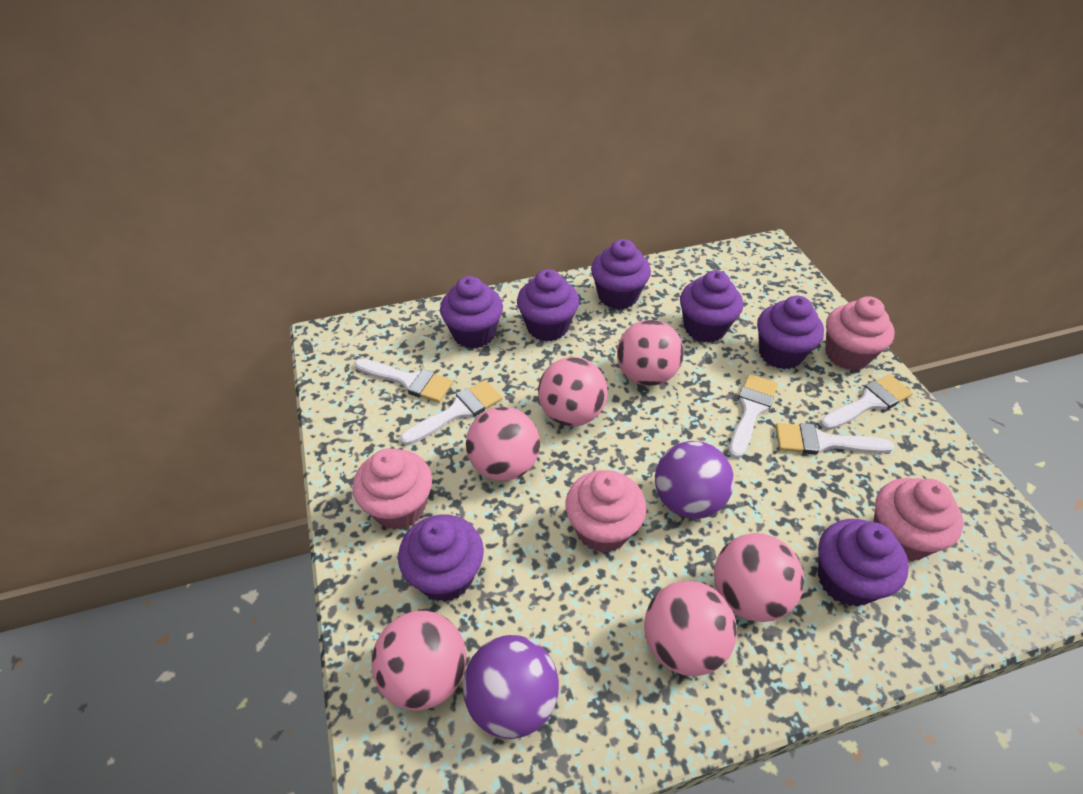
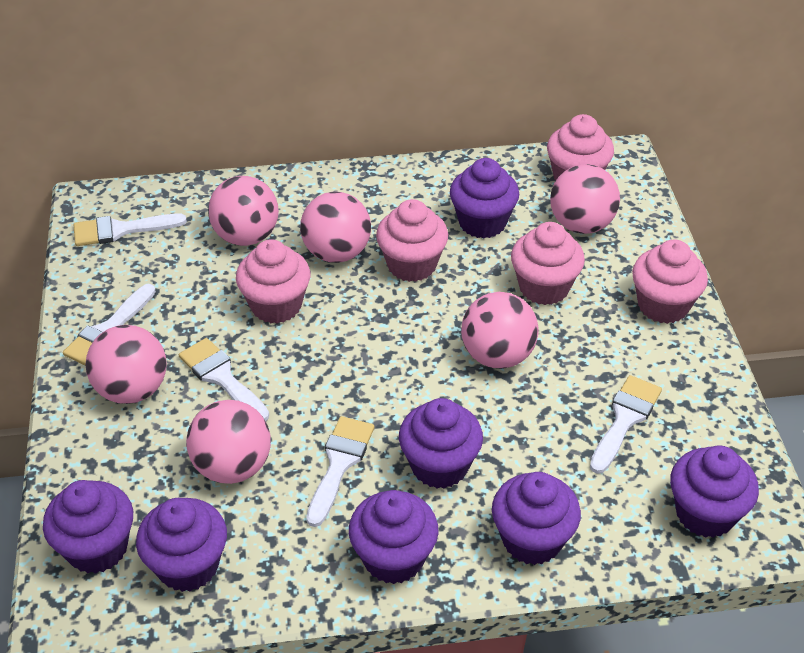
pink cupcake: [353,448,432,530] [565,470,646,553] [825,296,894,370] [873,478,963,561] = 4 -> [236,239,310,324] [376,199,448,282] [511,222,585,305] [547,114,614,181] [632,239,708,324] = 5
purple ball: [463,635,559,739] [655,441,734,519] = 2 -> none = 0

